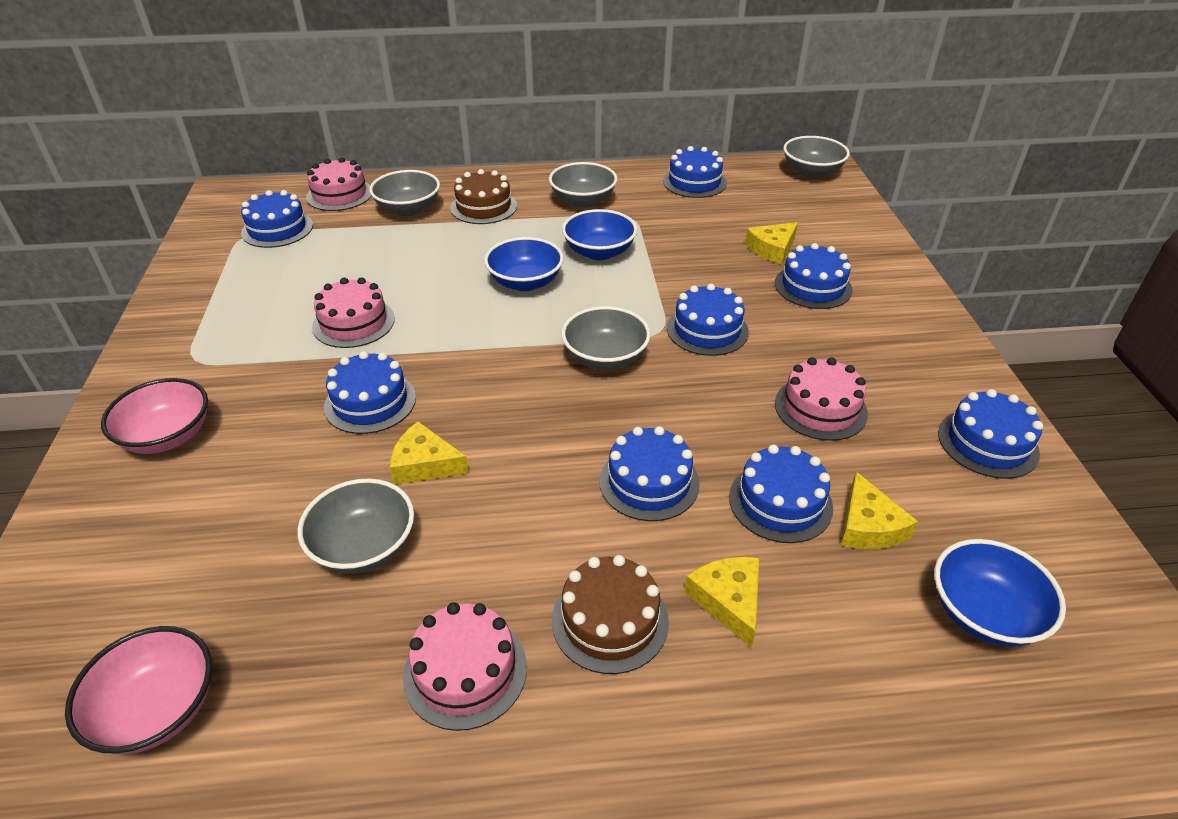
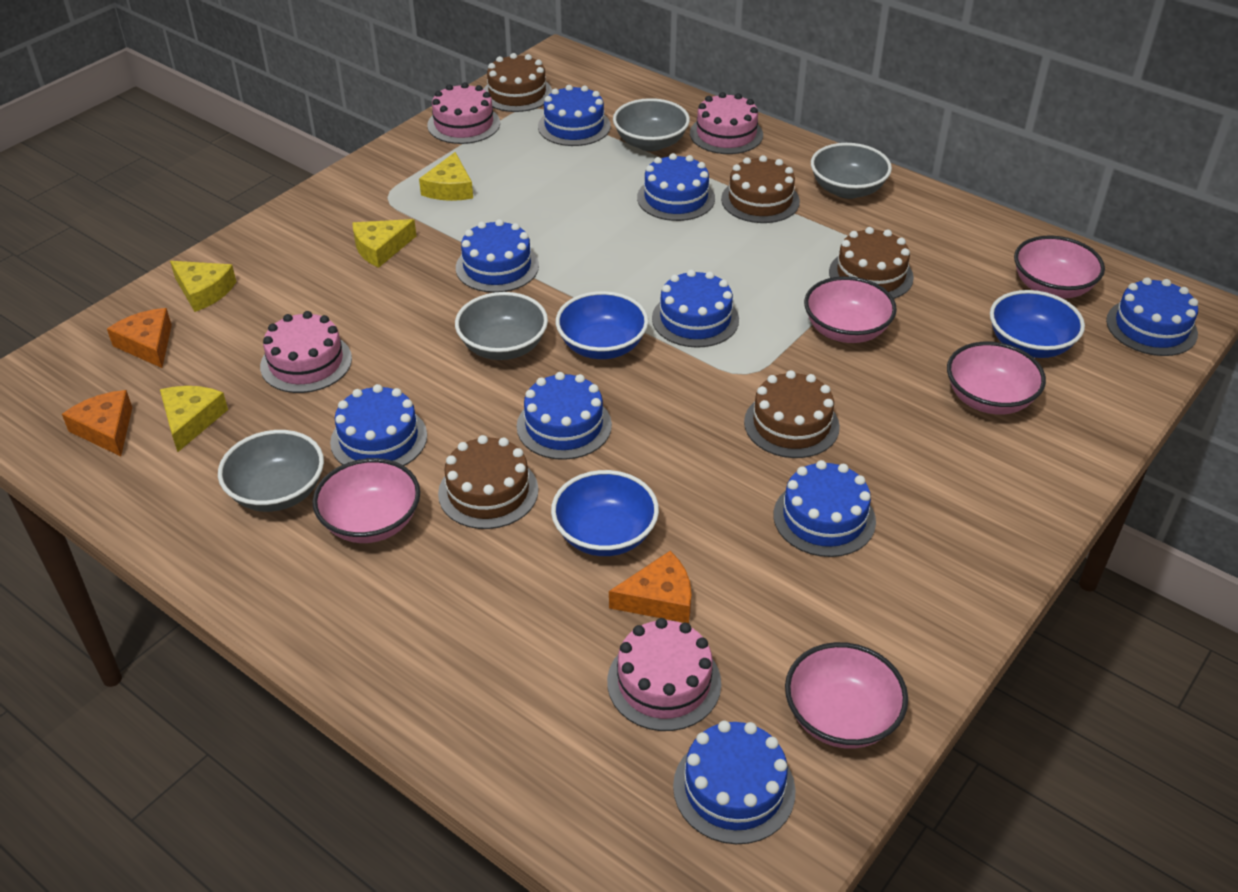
blue cake: [241,190,313,248] [324,351,416,434] [599,426,700,521] [663,146,727,198] [667,284,749,356] [729,445,833,543] [775,243,853,309] [938,389,1043,479] = 8 -> [330,384,427,466] [456,219,539,293] [517,372,612,460] [538,85,611,146] [637,153,715,221] [652,269,739,348] [673,720,796,844] [773,460,876,557] [1106,277,1198,356] = 9
brown cake: [450,169,517,224] [552,555,669,674] = 2 -> [438,435,538,529] [484,53,552,112] [721,155,800,223] [744,370,840,458] [829,227,914,299] = 5
grey bowl: [298,478,414,574] [369,170,440,216] [549,162,617,208] [562,306,651,370] [783,136,850,178] = 5 -> [218,430,324,512] [455,292,548,360] [613,98,690,151] [811,143,892,199] = 4
orange cheese: none = 0 -> [62,390,132,457] [107,308,172,368] [609,551,691,623] = 3
pink bowl: [65,626,212,754] [101,378,208,454] = 2 -> [312,458,420,543] [785,642,908,749] [804,276,897,343] [947,342,1046,415] [1014,236,1105,298] = 5

